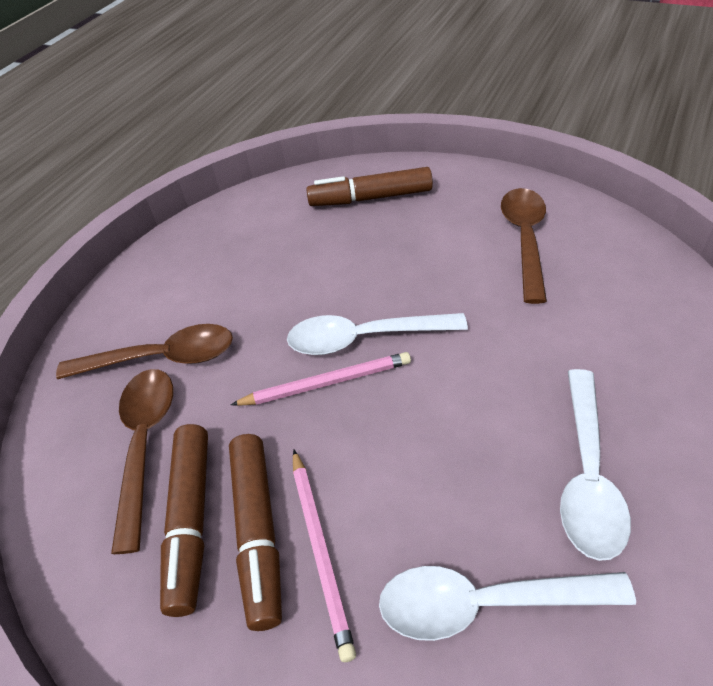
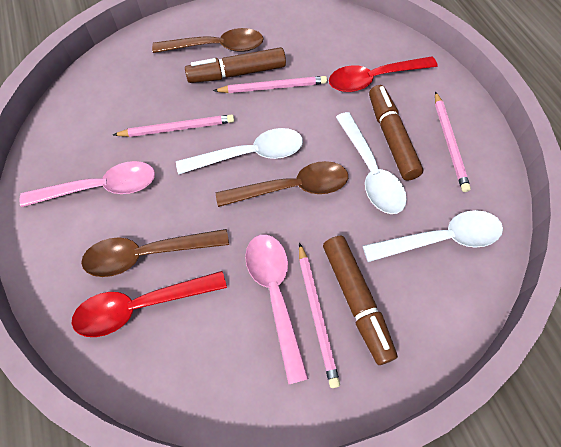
pink pencil: [231,352,411,406] [293,450,356,662] = 2 -> [113,114,234,137] [213,76,327,93] [299,243,340,388] [435,91,471,192] = 4
pink spoon: none = 0 -> [19,161,155,207] [245,234,309,385] = 2
red spoon: none = 0 -> [71,271,227,337] [329,56,438,92] = 2

